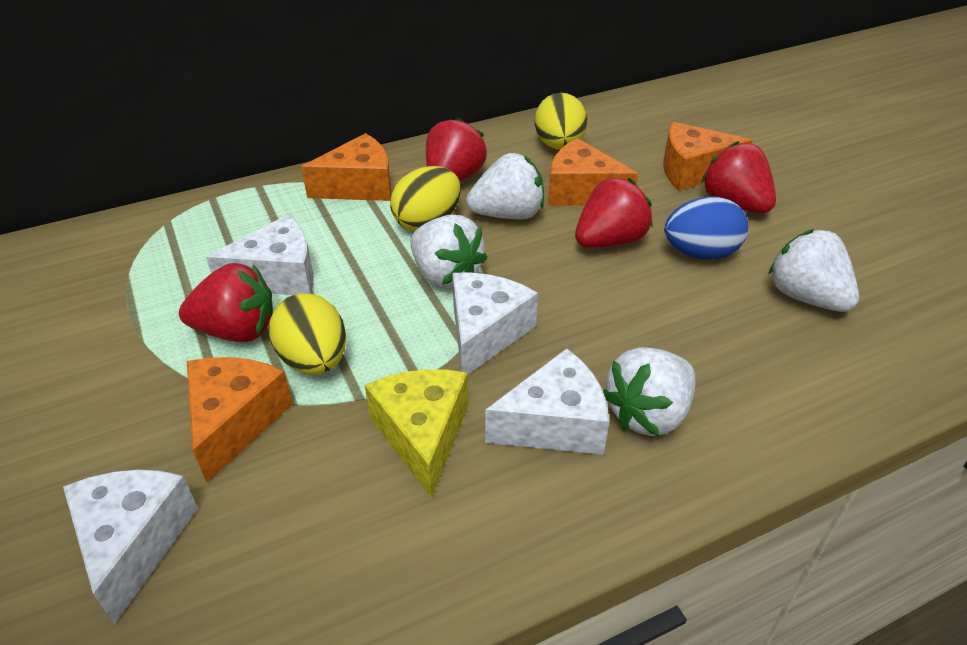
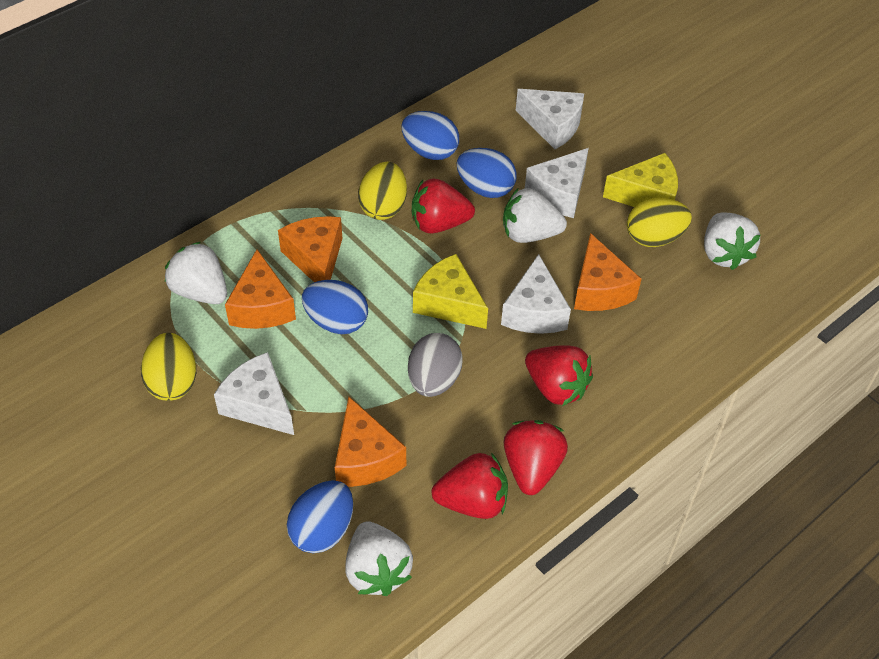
blue egg: [664,197,748,260] = 1 -> [287,480,353,553] [302,280,368,334] [402,111,459,160] [457,148,517,198] = 4
grey egg: none = 0 -> [408,333,463,397] = 1
yellow cheese: [365,369,468,498] = 1 -> [413,254,488,329] [603,153,678,207] = 2

